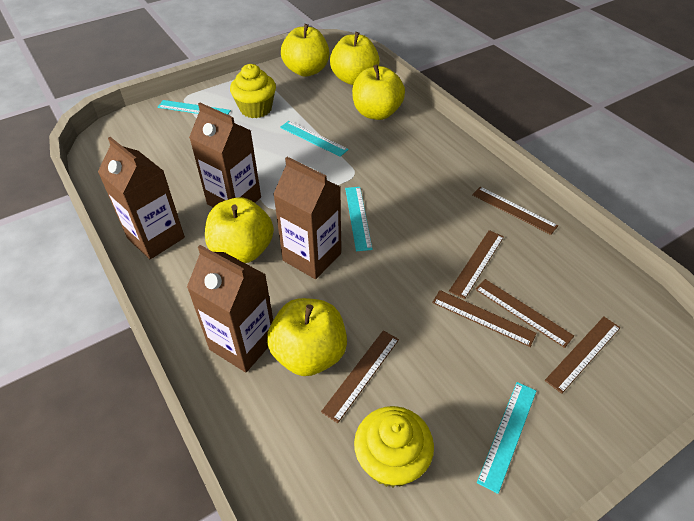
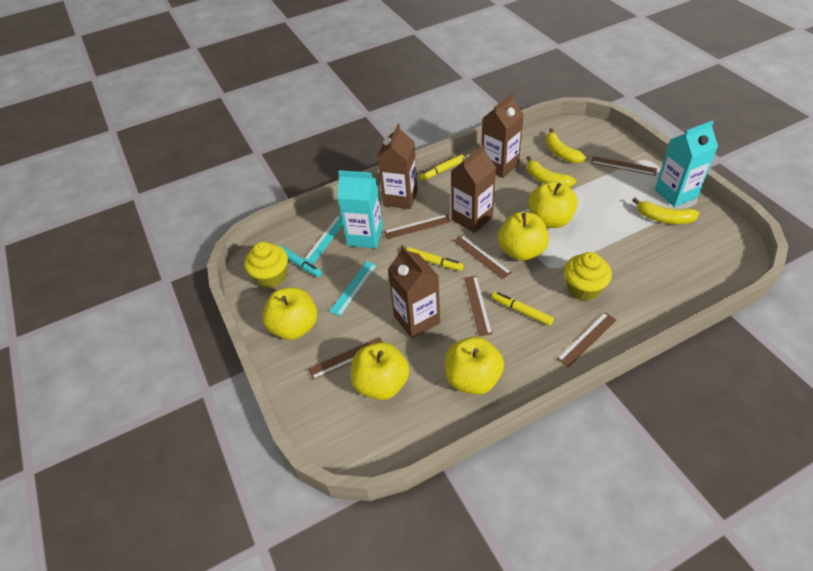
turquoise carton: none = 0 -> [338,170,383,248] [655,121,718,207] = 2
turquoise marker: none = 0 -> [278,245,322,277] = 1
turquoise ruler: [158,100,231,115] [280,121,349,157] [345,187,373,251] [477,382,536,494] = 4 -> [304,215,343,263] [329,261,377,316] = 2
yellow banana: none = 0 -> [527,156,576,187] [545,128,586,163] [632,198,699,224] = 3
yellow marker: none = 0 -> [407,247,464,271] [418,154,464,181] [492,292,554,326] = 3

